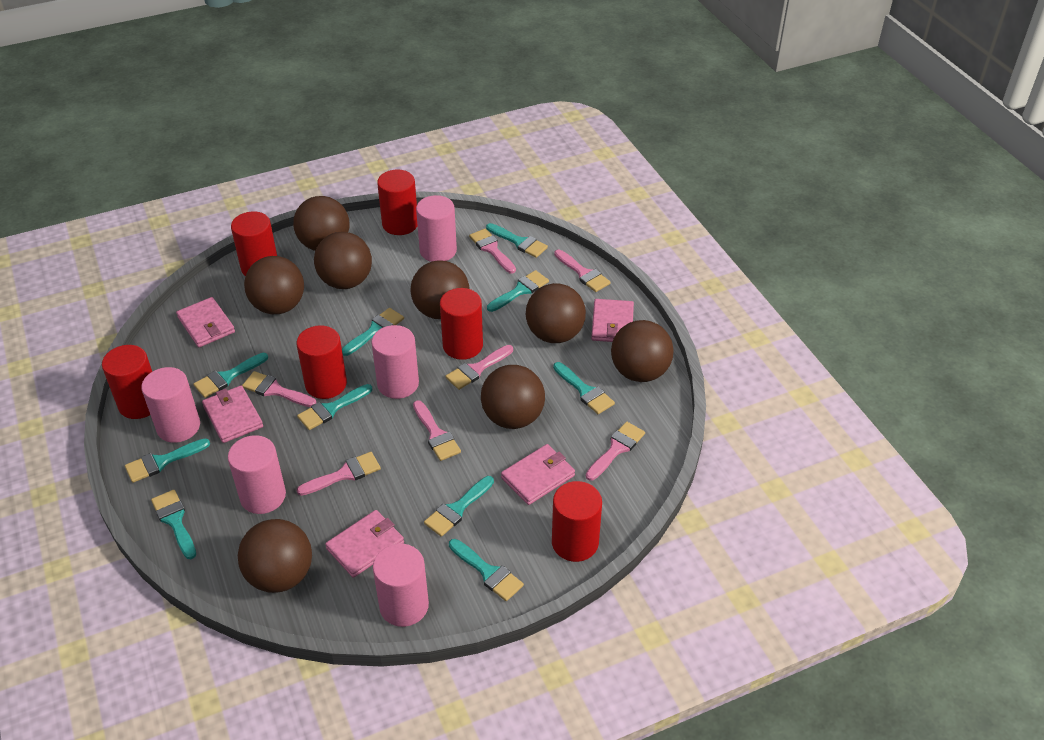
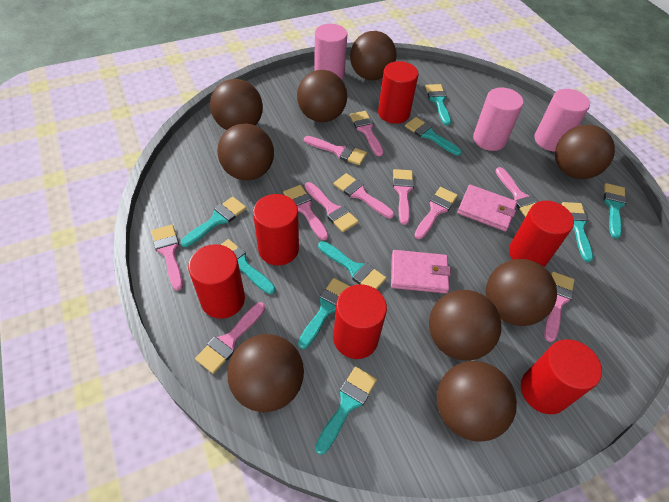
brown ball: [238,519,312,593] [244,256,304,314] [293,196,349,251] [314,232,372,289] [411,260,470,319] [481,365,545,429] [526,283,586,343] [611,320,674,382] = 8 -> [210,79,263,130] [217,123,274,180] [227,334,304,412] [297,70,347,122] [350,31,397,80] [429,290,501,361] [437,361,517,442] [486,259,557,326] [555,125,615,179] = 9
pink brush: [242,371,316,407] [296,452,381,496] [413,400,461,461] [445,345,513,390] [469,228,516,274] [554,249,611,292] [586,422,645,481] = 7 -> [151,225,183,291] [195,302,265,374] [283,185,329,240] [304,136,367,165] [305,182,359,232] [334,173,394,219] [350,111,383,156] [393,169,414,225] [414,187,458,239] [495,167,537,217] [544,272,574,342] = 11
pink cylinder: [141,367,200,443] [228,435,286,514] [372,325,419,399] [373,544,429,627] [416,195,457,262] = 5 -> [314,24,347,79] [473,87,524,151] [535,89,590,151] = 3
pink wallet: [176,297,235,347] [202,385,263,443] [325,510,404,578] [501,444,575,505] [591,299,634,342] = 5 -> [391,250,451,293] [457,185,517,231] = 2
turquoise brush: [125,438,210,483] [151,490,196,559] [193,353,268,398] [297,384,372,430] [342,308,404,356] [424,476,494,537] [449,539,524,601] [486,223,548,258] [487,270,549,312] [553,362,615,414] = 10 -> [181,197,246,247] [221,239,275,294] [298,278,350,349] [315,367,377,455] [318,241,386,290] [405,117,461,155] [425,84,451,126] [561,202,593,262] [604,183,627,239] = 9

